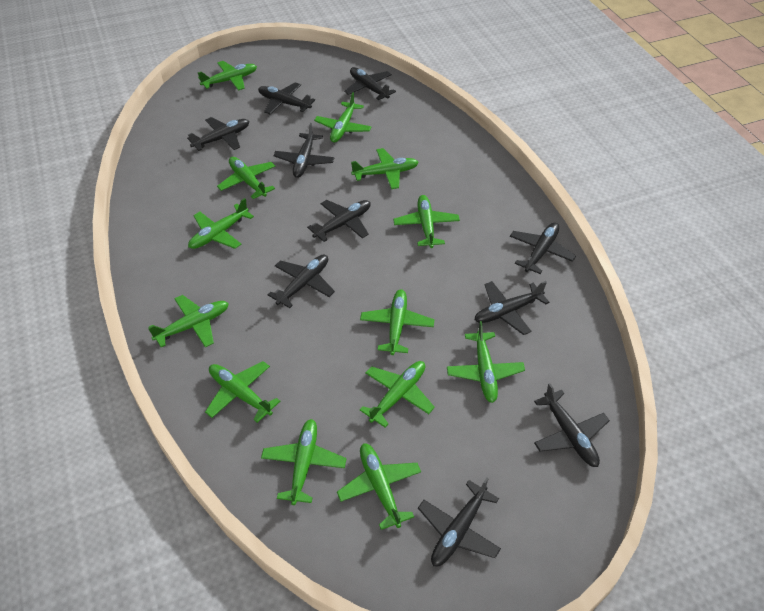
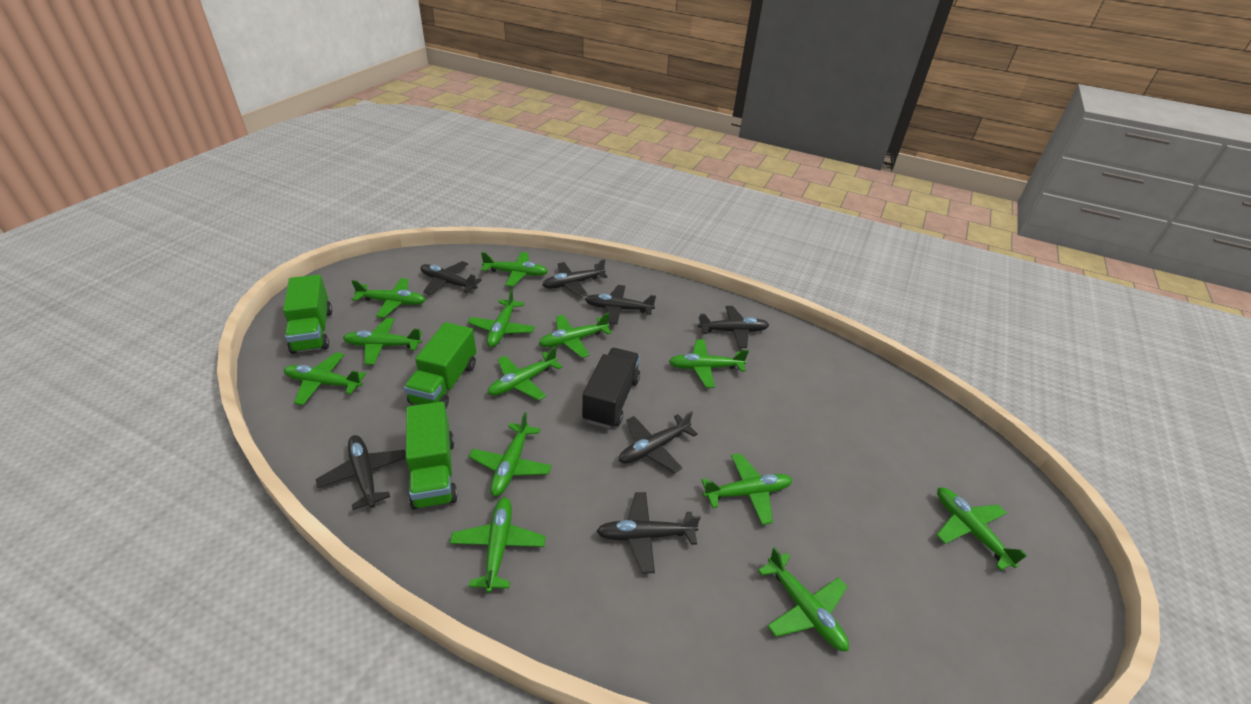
black plane: [187,117,249,151] [258,82,315,114] [268,254,335,308] [273,123,334,178] [307,200,371,242] [344,67,396,100] [418,478,501,566] [475,281,550,335] [510,222,576,274] [534,383,610,467] = 10 -> [316,435,406,510] [420,261,482,295] [542,259,608,297] [585,285,656,324] [597,492,701,574] [619,411,698,473] [698,306,769,348] = 7
black truck: none = 0 -> [582,348,640,429] = 1
green truck: none = 0 -> [283,275,332,354] [404,322,476,408] [406,402,458,510] = 3

